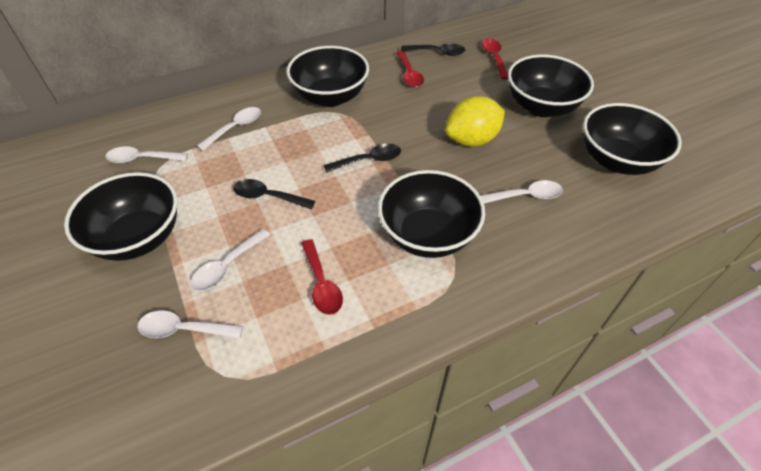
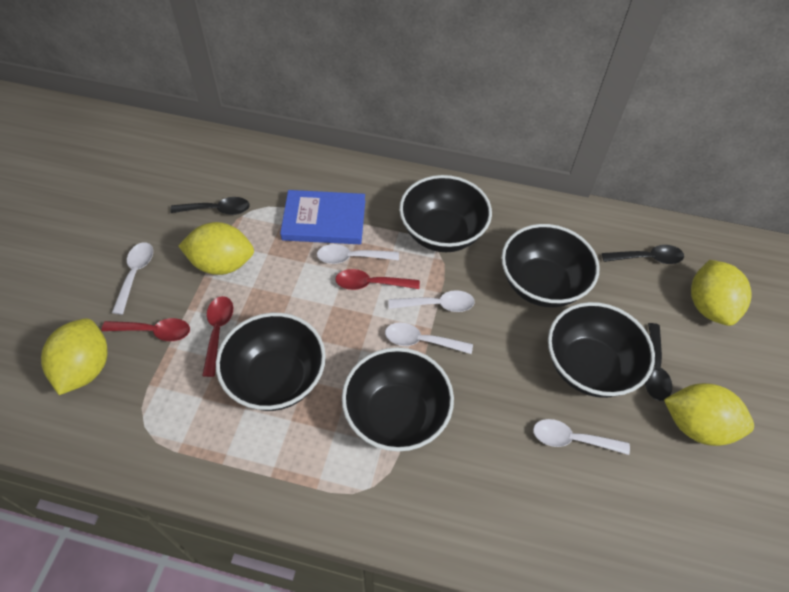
blue book: none = 0 -> [280,190,365,244] = 1
yellow lemon: [445,96,505,147] = 1 -> [41,318,107,395] [178,222,254,275] [664,383,754,446] [691,260,752,326] = 4

